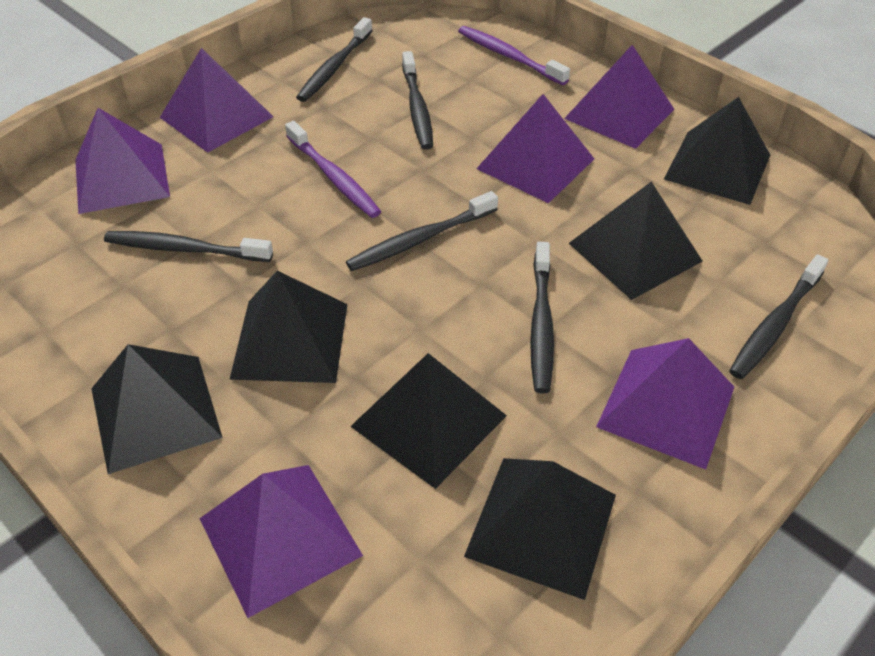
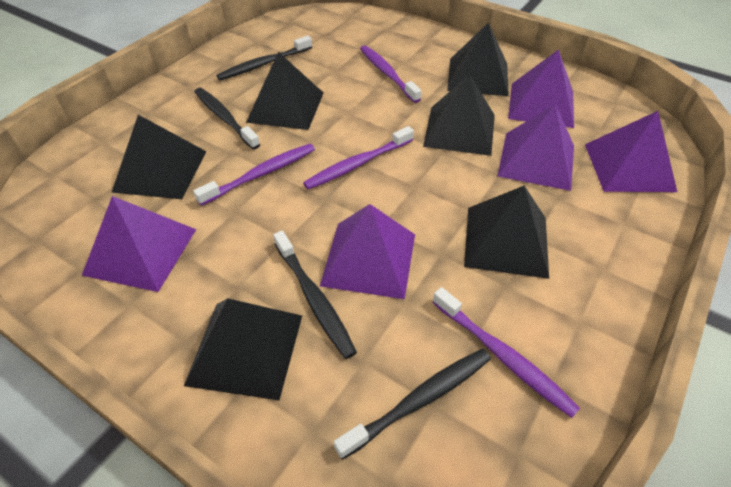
black toothbrush: [104,231,273,262] [296,17,373,102] [346,191,498,271] [402,51,433,150] [530,242,554,394] [729,254,828,379] = 6 -> [194,88,260,150] [216,36,312,81] [273,231,357,359] [334,349,491,460] = 4
purple pyramid: [75,108,170,214] [160,48,274,153] [199,465,363,618] [476,94,594,203] [564,45,674,149] [596,338,734,469] = 6 -> [82,196,196,292] [320,204,415,299] [498,104,574,191] [508,49,574,128] [585,111,677,192] = 5
purple toothbrush: [285,121,382,218] [458,26,570,85] = 2 -> [193,144,315,206] [303,126,414,190] [360,45,422,103] [432,287,580,418] = 4

